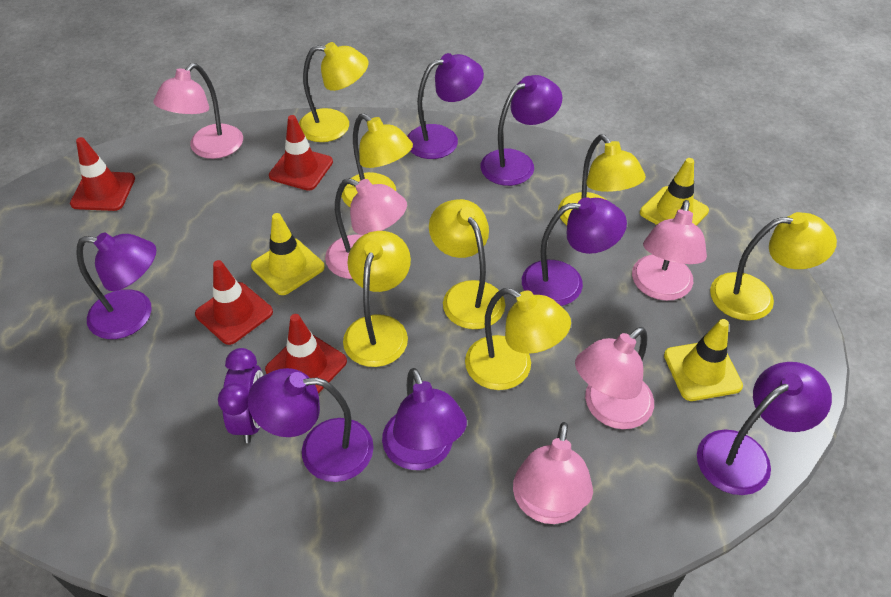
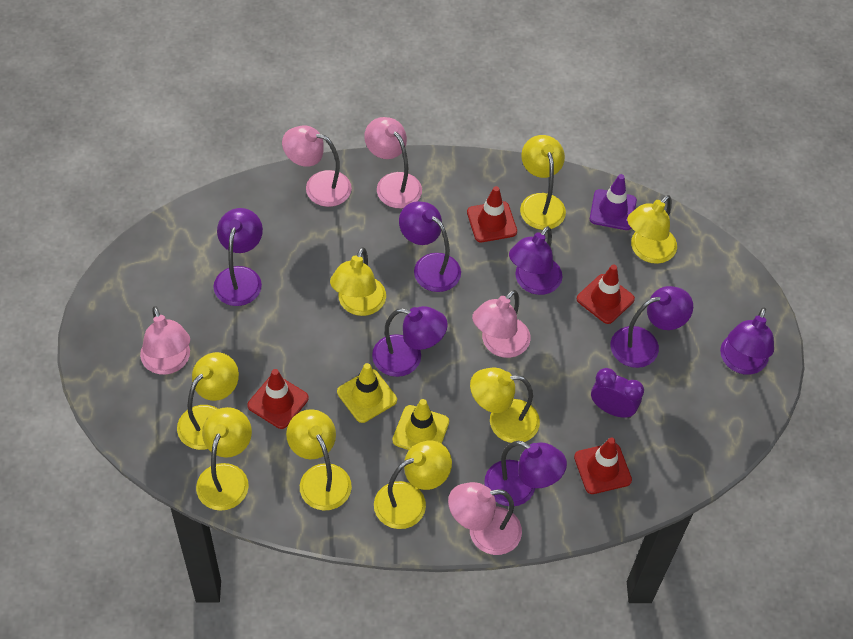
purple traffic cone: none = 0 -> [590,174,637,230] = 1
yellow lamp: [299,42,368,142] [341,113,413,207] [343,231,411,367] [429,199,505,329] [465,288,571,390] [558,134,646,225] [710,212,837,321] = 7 -> [177,352,239,450] [196,407,252,511] [286,409,352,511] [330,247,386,316] [374,440,452,529] [470,367,540,443] [520,135,566,230] [627,195,677,264] = 8
yellow traffic cone: [251,213,325,295] [640,158,709,226] [664,319,743,401] = 3 -> [337,363,397,423] [392,399,449,450] = 2

